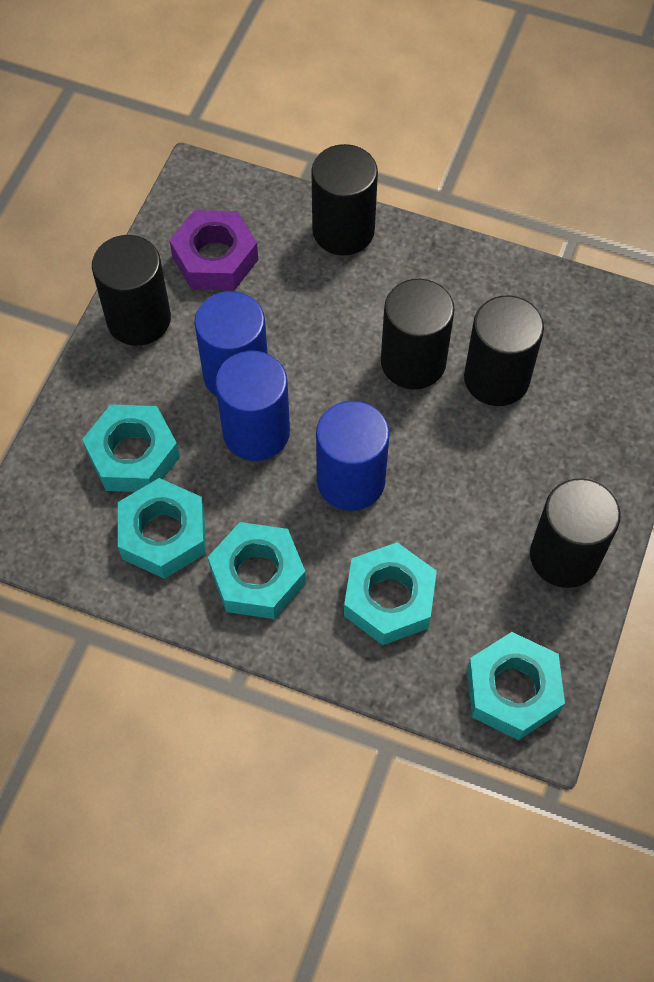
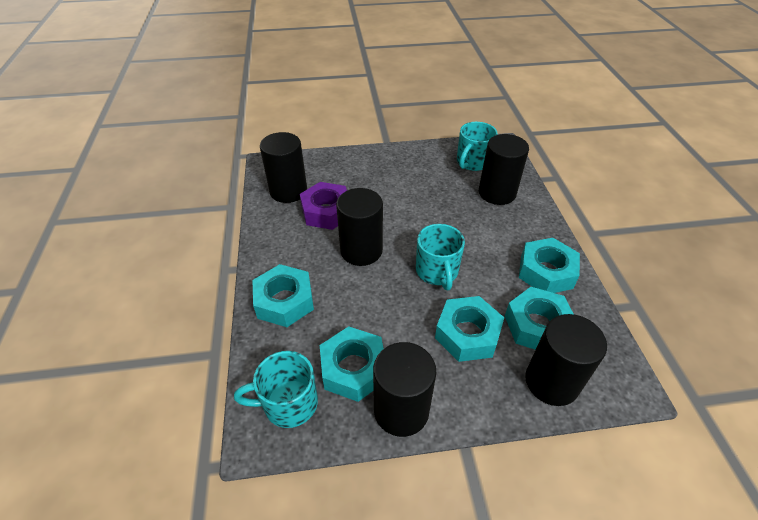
blue cylinder: [194,291,268,397] [215,351,290,461] [316,401,390,511] = 3 -> none = 0
turquoise mug: none = 0 -> [234,351,318,428] [416,224,465,290] [457,122,498,171] = 3

